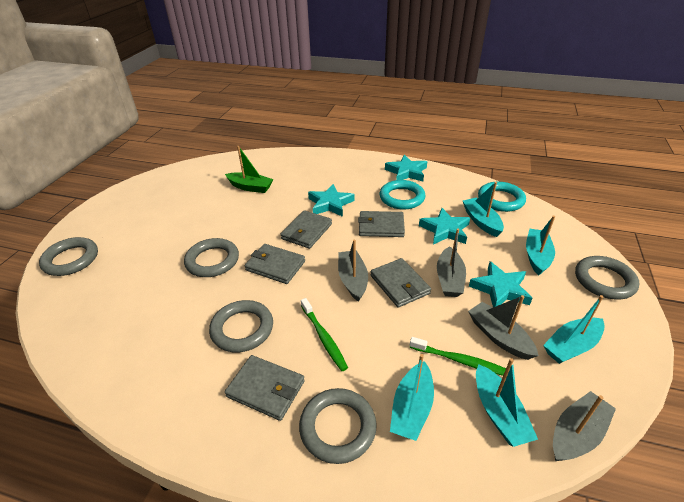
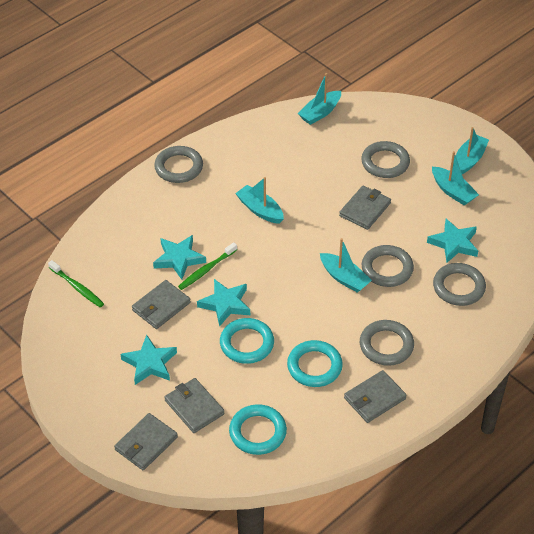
green boat: [225,146,273,193] = 1 -> none = 0
grey boat: [338,240,368,302] [437,228,466,297] [468,295,539,360] [553,391,616,461] = 4 -> none = 0
turquoise ring: [380,180,425,210] [478,182,526,212] = 2 -> [220,318,274,364] [229,404,287,455] [287,340,343,387] = 3

